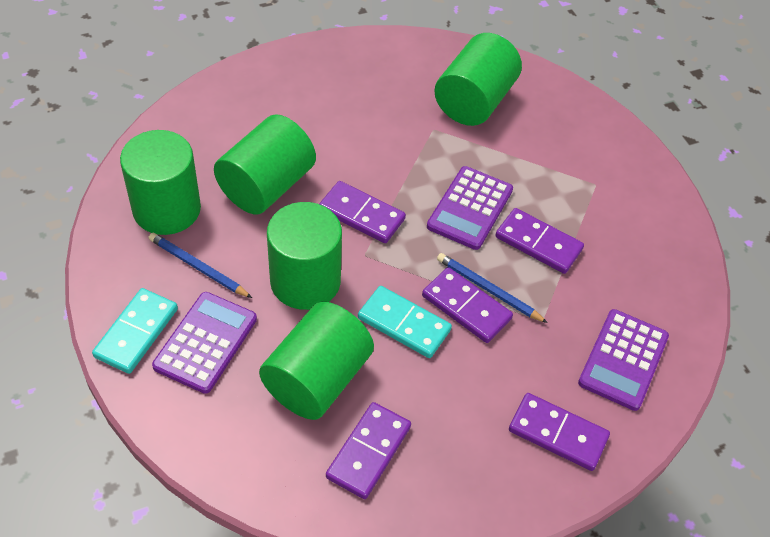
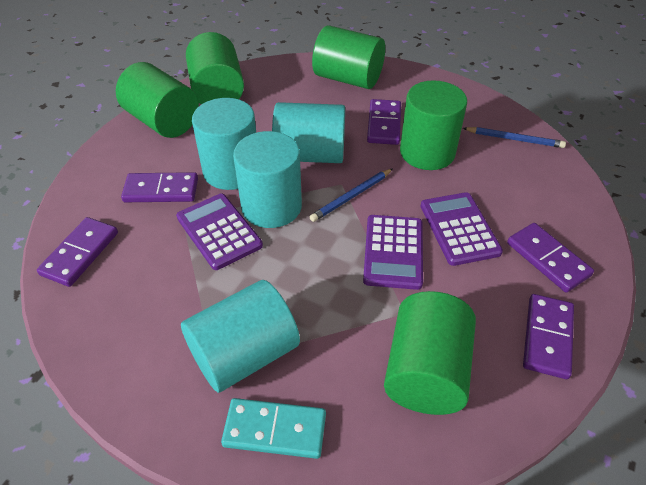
turquoise cylinder: none = 0 -> [181,280,300,393] [192,98,256,190] [233,131,302,228] [272,102,345,163] = 4
turquoise domino: [92,288,178,374] [358,286,452,358] = 2 -> [221,398,326,459] = 1

